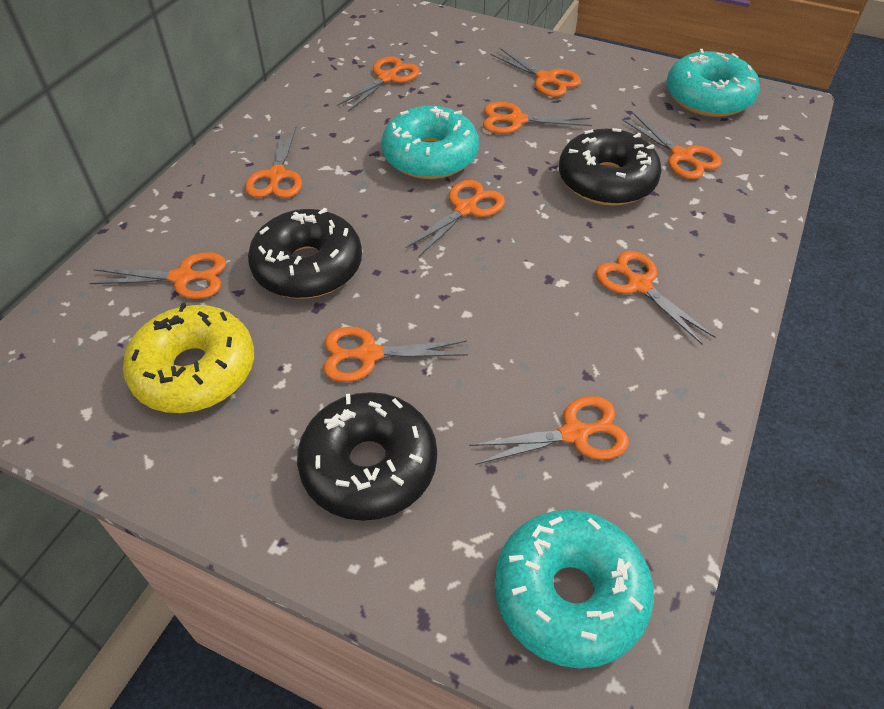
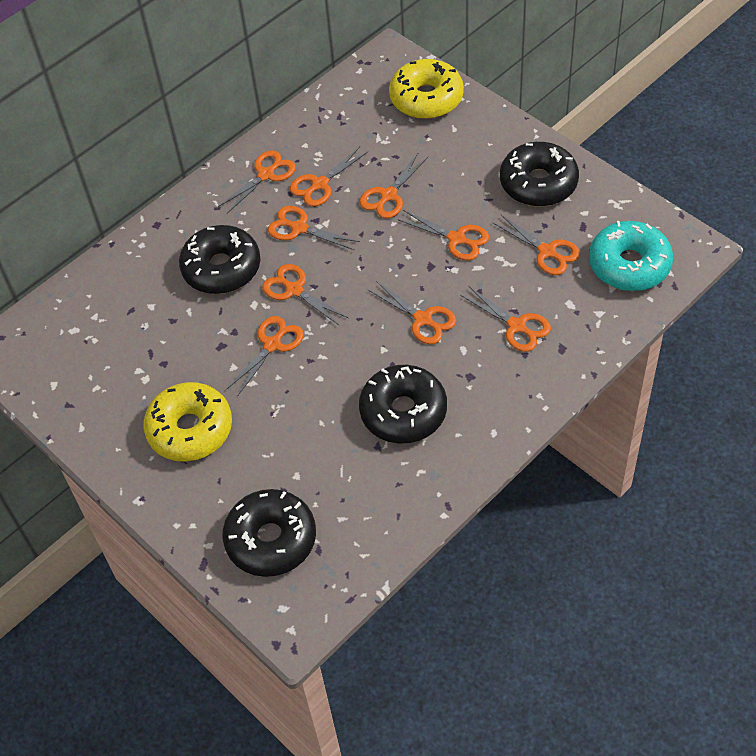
black donut: [248,208,362,299] [297,392,437,521] [559,128,662,206] = 3 -> [179,225,260,294] [223,489,316,577] [359,365,447,443] [500,142,579,207] = 4
turquoise donut: [381,106,479,179] [495,510,654,669] [666,49,760,117] = 3 -> [589,221,673,291] = 1
yellow donut: [123,303,254,413] = 1 -> [143,382,232,462] [389,59,464,119] = 2

